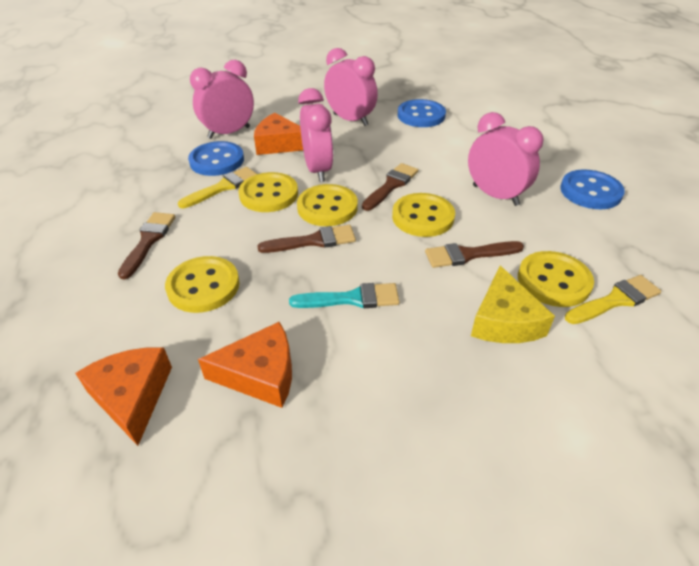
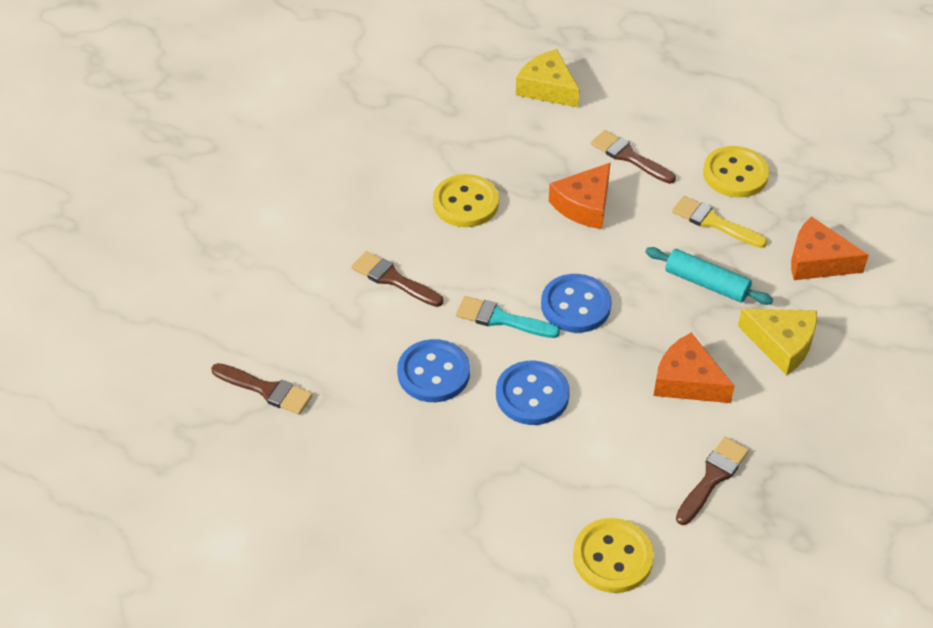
pink clock: [190,60,254,139] [298,88,333,182] [324,48,378,126] [468,112,544,206] = 4 -> none = 0
turquoise rolling pin: none = 0 -> [645,247,773,305] = 1
yellow brush: [178,167,257,208] [565,275,661,324] = 2 -> [672,196,767,248] = 1
yellow button: [165,256,239,313] [239,172,298,212] [297,184,358,226] [392,193,455,237] [518,251,594,307] = 5 -> [433,174,499,227] [573,518,654,593] [703,146,769,198] = 3
yellow cheese: [471,265,555,343] = 1 -> [516,49,580,108] [738,309,817,375] = 2

